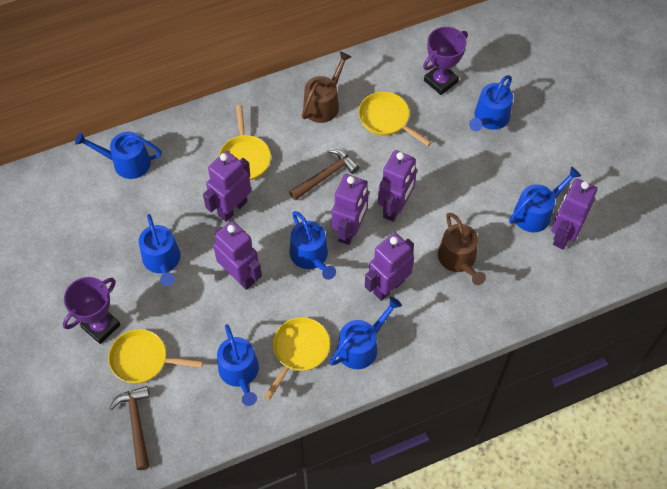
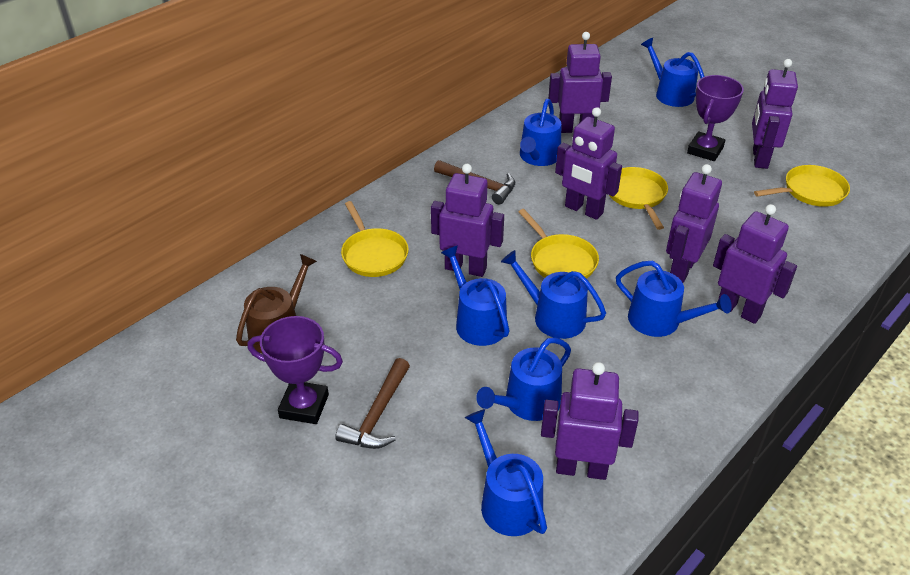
brown watering can: [302,51,351,123] [438,212,486,285] = 2 -> [236,254,317,354] = 1
purple robot: [203,151,251,222] [213,221,262,290] [332,174,369,245] [365,233,414,301] [378,150,417,222] [551,179,597,250] = 6 -> [431,164,504,277] [541,362,639,480] [548,32,612,133] [555,107,622,220] [666,164,722,283] [713,204,797,324] [752,59,798,169] = 7

